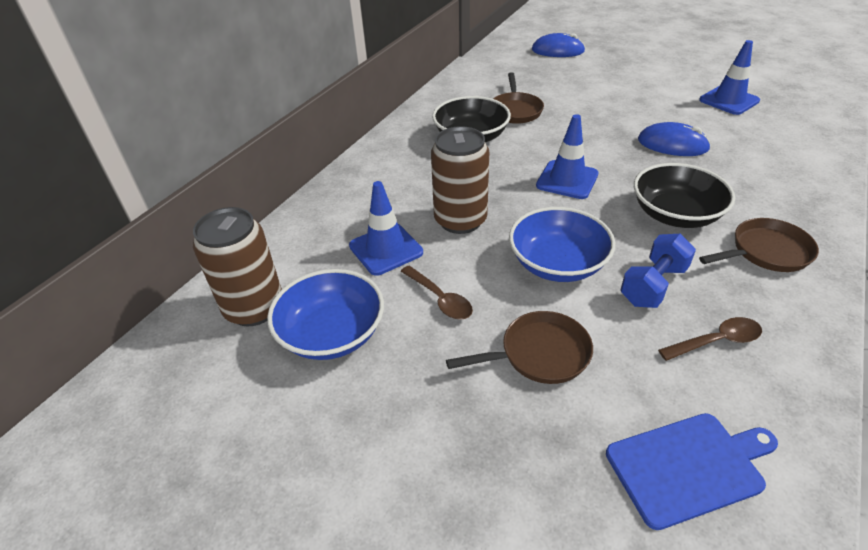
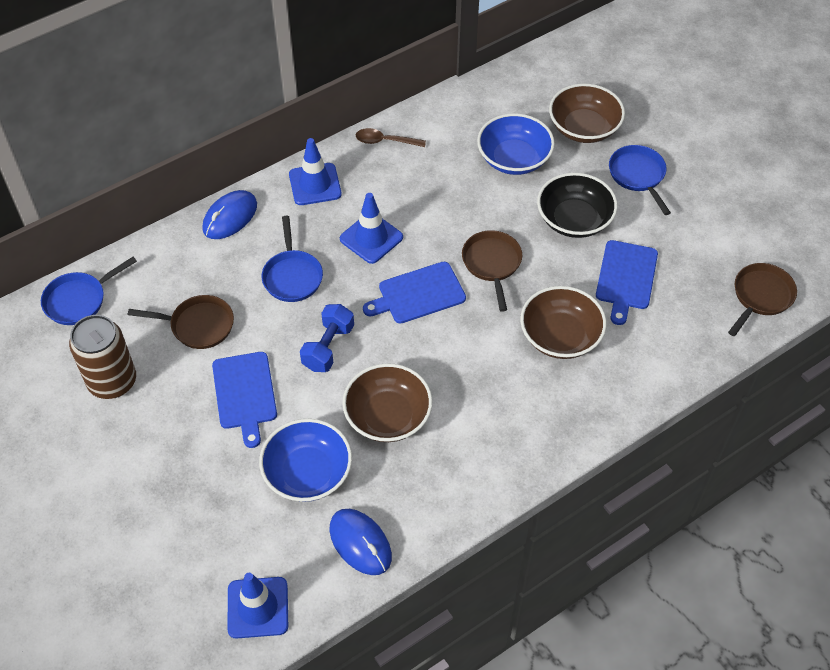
black bowl: [432,96,511,142] [634,163,735,228] = 2 -> [537,173,618,238] = 1
blue cutting board: [606,413,778,530] = 1 -> [212,352,277,448] [363,262,466,324] [596,240,658,325] = 3
blue pan: none = 0 -> [41,257,137,325] [262,216,323,302] [609,145,671,215] = 3
brown bowl: none = 0 -> [342,363,432,442] [520,286,607,359] [549,84,625,143] = 3
brown can: [193,207,282,326] [431,126,489,234] = 2 -> [69,315,136,399] = 1
brown spoon: [400,266,473,320] [658,317,762,361] = 2 -> [356,128,426,147] = 1

